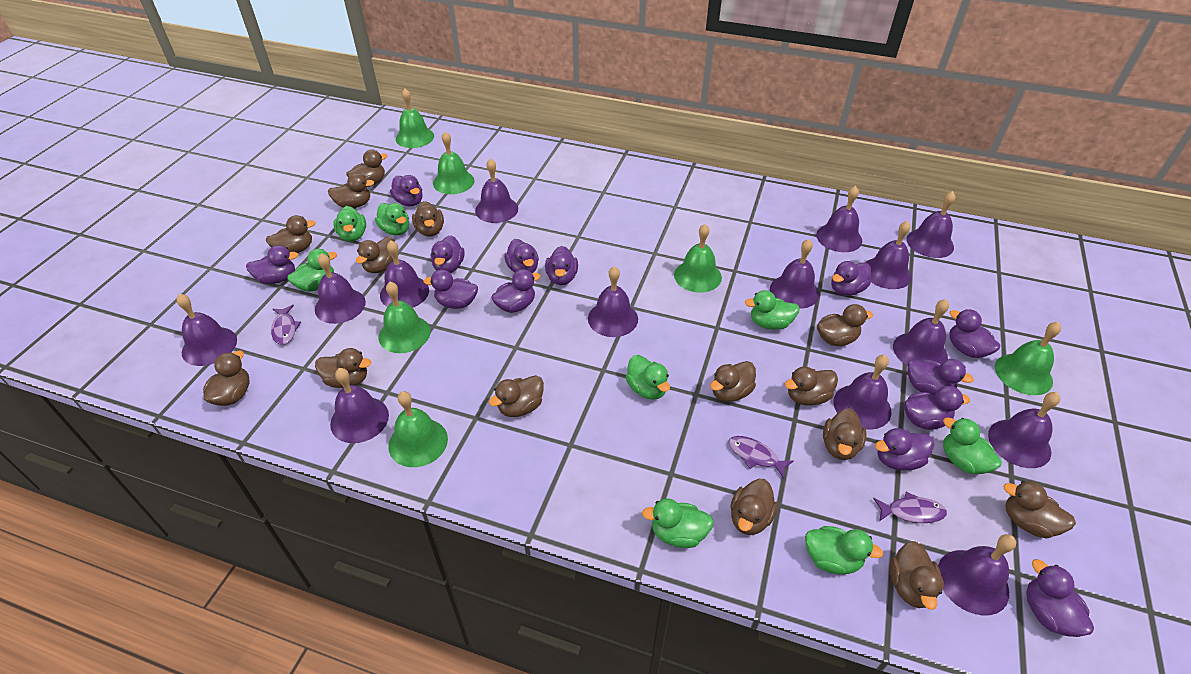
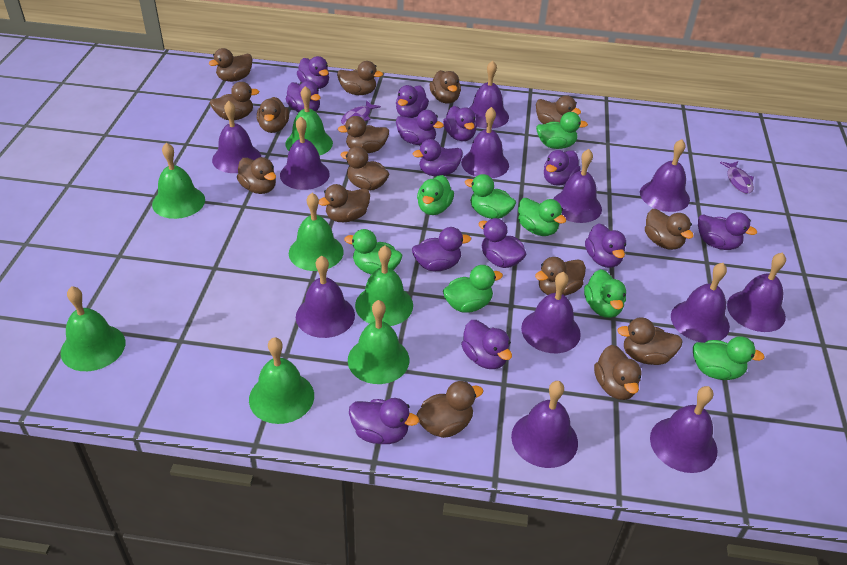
green bell: [379,282,431,353] [388,391,448,467] [396,89,434,148] [433,132,474,194] [674,224,722,293] [995,322,1061,395] = 6 -> [61,286,125,371] [152,143,205,219] [249,337,314,424] [285,86,333,156] [289,193,344,271] [348,300,409,384] [355,245,413,326] = 7
purple bell: [176,294,237,366] [315,253,366,324] [330,368,389,443] [380,240,429,308] [475,158,518,223] [588,266,638,337] [770,239,819,309] [816,186,862,252] [834,355,891,429] [866,221,912,289] [893,299,949,366] [907,191,956,258] [938,534,1016,616] [988,392,1060,468] = 14 -> [212,101,261,173] [280,116,330,190] [296,256,355,338] [461,107,509,178] [469,61,509,128] [511,381,578,468] [521,272,581,353] [553,149,602,223] [640,139,690,212] [650,386,717,473] [671,263,730,343] [727,253,786,332] = 12
purple fish: [271,305,301,345] [728,436,794,478] [873,492,947,523] = 3 -> [341,100,381,125] [720,161,754,194] = 2

